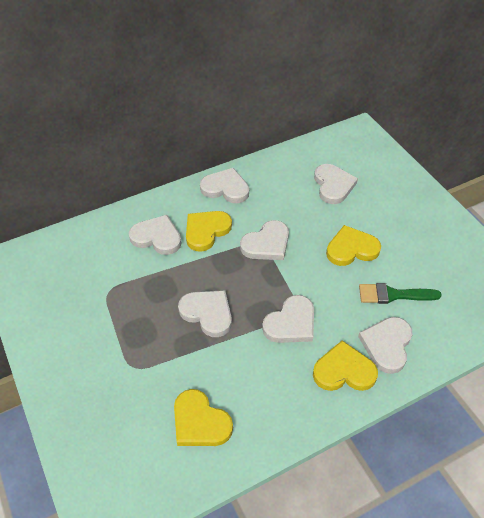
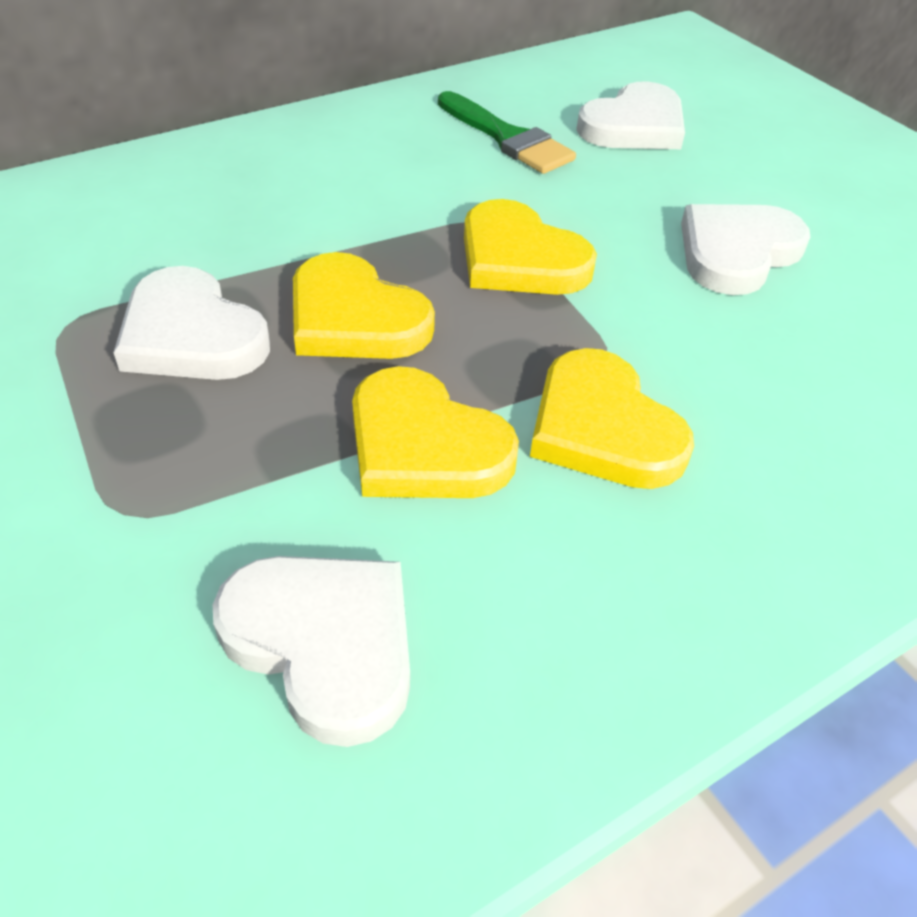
white heart: [129,215,181,255] [178,290,232,337] [200,168,249,203] [240,220,289,260] [262,295,314,343] [314,164,358,204] [358,317,412,374] = 7 -> [114,266,270,380] [213,556,410,747] [576,82,685,149] [681,204,810,295] = 4

